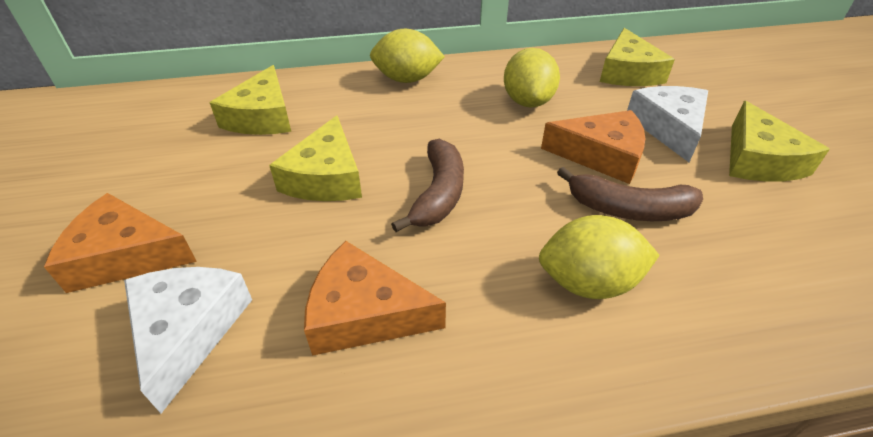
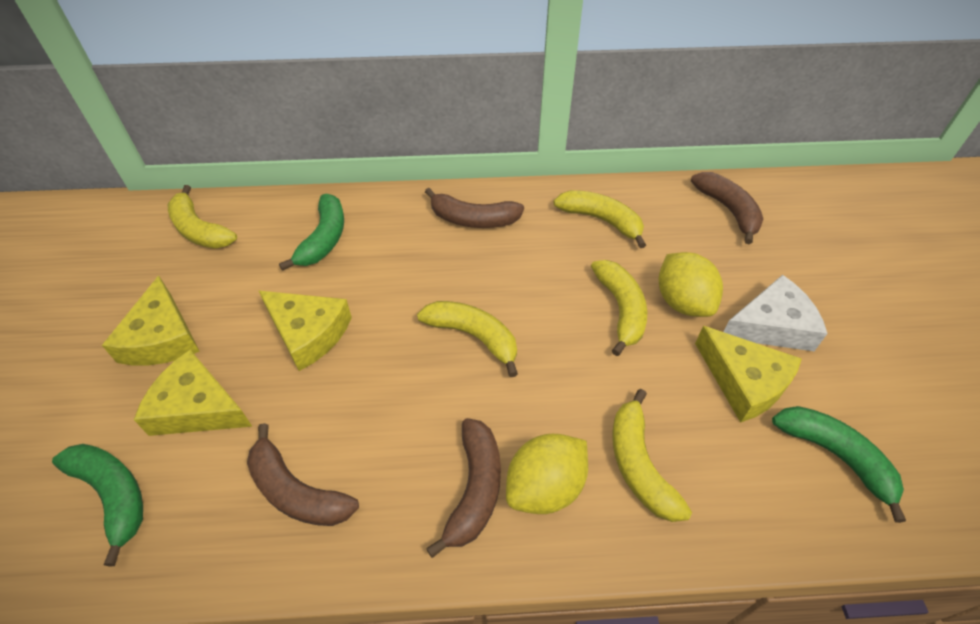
brown banana: [391,139,464,232] [557,167,703,221] = 2 -> [247,423,359,526] [425,188,524,228] [426,418,501,558] [691,172,763,244] = 4
green banana: none = 0 -> [52,444,143,566] [279,194,344,271] [772,406,906,523] = 3
orange cheese: [44,193,197,293] [304,241,446,356] [541,110,645,184] = 3 -> none = 0
white cheese: [124,267,252,413] [627,86,708,162] = 2 -> [724,275,828,351] = 1
yellow banana: none = 0 -> [168,185,237,249] [417,301,518,377] [553,190,646,248] [591,260,647,356] [612,389,692,522] = 5
yellow lemon: [370,29,445,83] [504,48,560,107] [539,215,660,299] = 3 -> [506,434,588,514] [659,252,723,317] = 2

